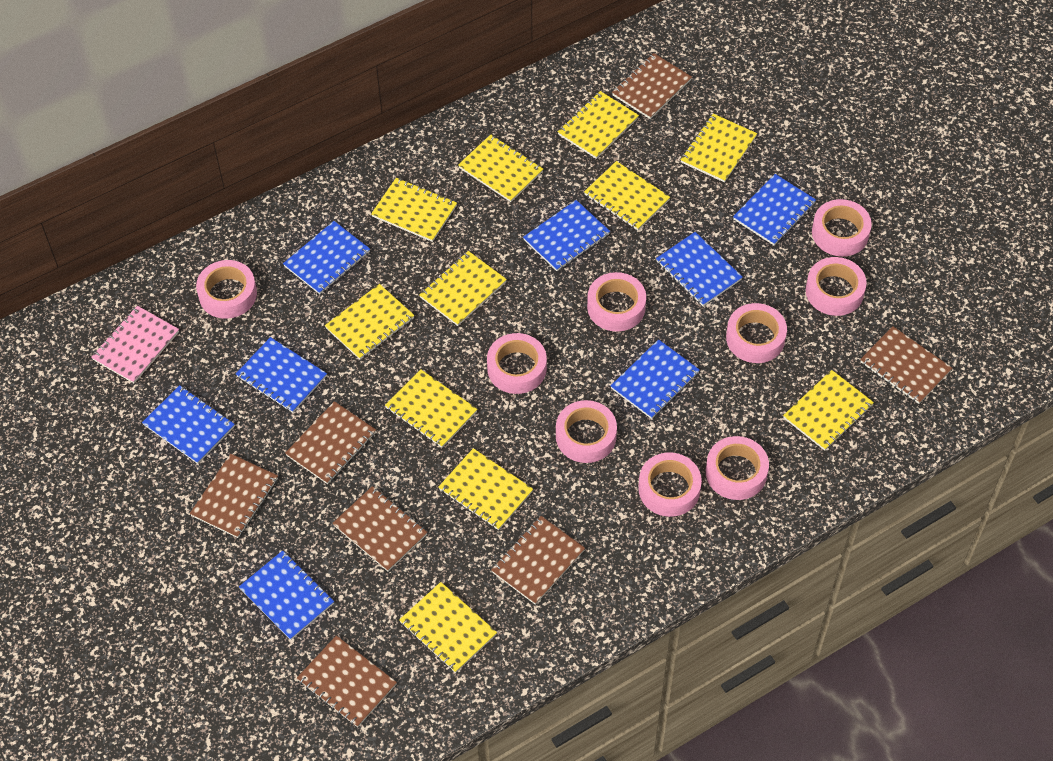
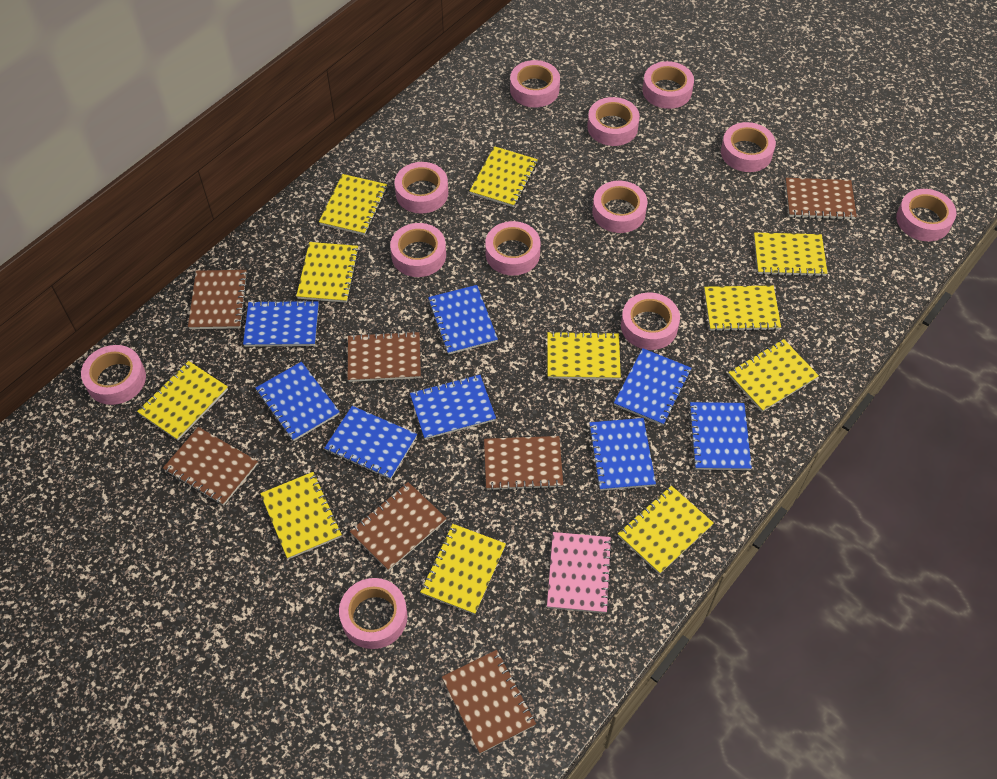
pink tape: [196,260,257,319] [487,333,547,394] [556,400,617,463] [587,272,646,332] [638,453,702,517] [706,436,769,500] [726,303,787,363] [806,257,867,316] [812,199,872,257] = 9 -> [81,345,146,405] [339,578,407,649] [390,223,446,277] [395,162,448,213] [485,221,540,275] [510,60,560,107] [587,97,640,146] [592,181,648,233] [621,293,680,350] [642,61,694,109] [721,122,776,172] [896,189,956,241] = 12

